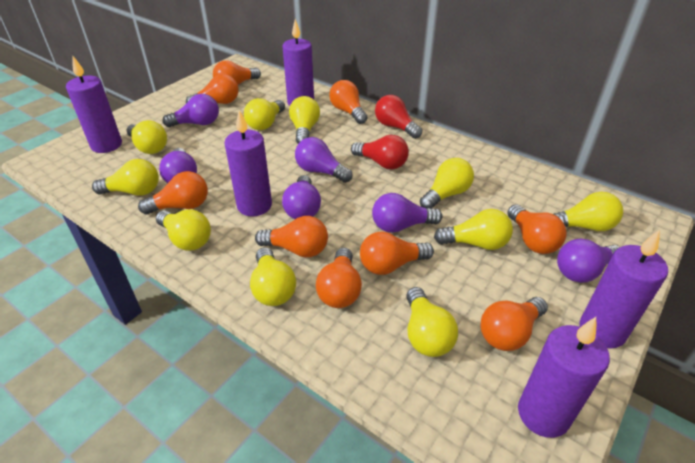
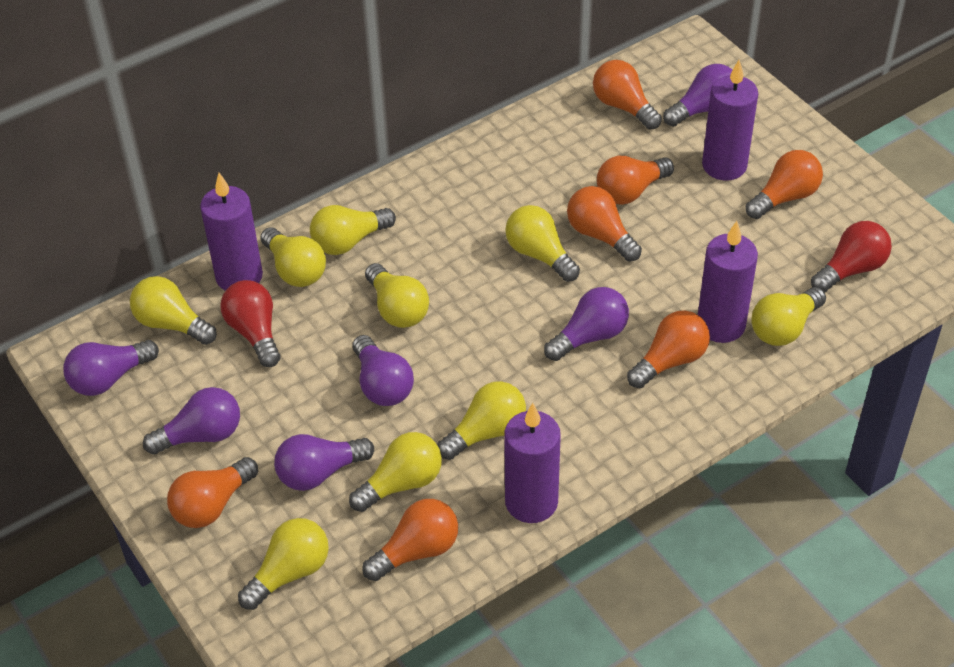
orange light bulb: [138,171,208,215] [186,74,238,104] [213,60,261,85] [255,216,328,257] [316,248,362,308] [329,80,367,124] [360,232,434,275] [481,297,548,351] [507,205,567,254] = 9 -> [167,457,258,528] [362,499,458,581] [567,186,642,262] [593,60,662,130] [597,156,674,205] [627,310,710,388] [746,150,823,219] = 7
purple candle: [66,55,122,153] [224,110,272,217] [282,19,314,106] [518,317,610,438] [580,230,668,349] = 5 -> [200,173,263,291] [504,403,561,523] [698,221,758,343] [702,60,758,180] = 4
yellow light bulb: [92,159,159,196] [127,120,167,154] [156,210,211,251] [244,98,285,130] [250,247,296,306] [289,96,320,144] [406,287,458,357] [420,158,474,209] [434,209,513,250] [554,192,623,231] = 10 -> [130,276,217,345] [238,518,329,610] [260,227,326,287] [310,205,396,255] [349,432,442,512] [365,263,429,328] [437,381,526,460] [505,205,580,282] [752,287,826,346] = 9

